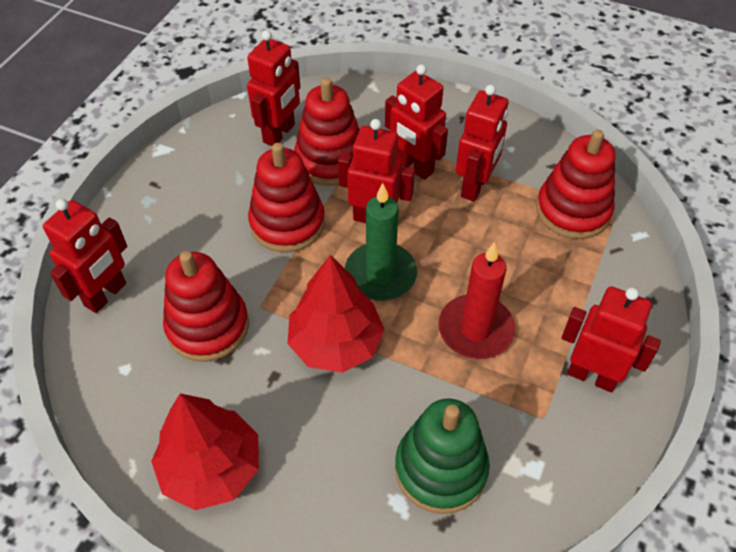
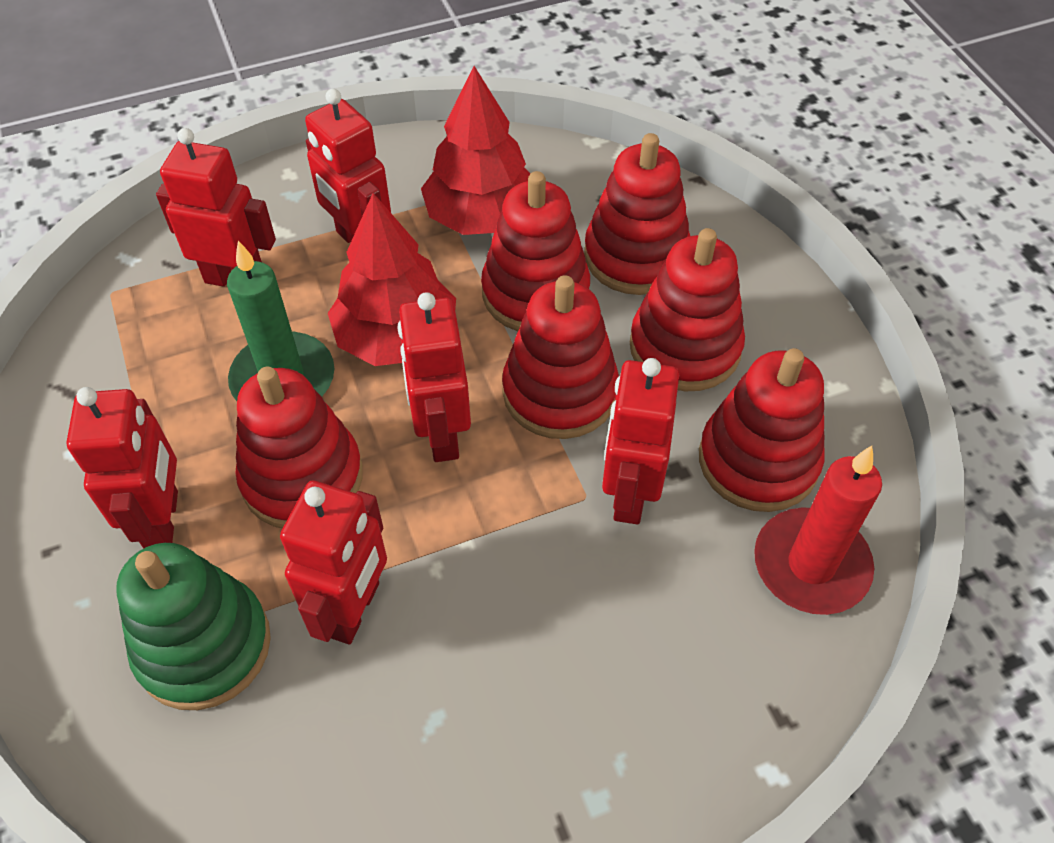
red stacking toy: [163,251,249,362] [248,143,325,252] [294,78,360,186] [536,130,615,239] = 4 -> [236,367,363,528] [481,171,590,331] [502,275,619,439] [584,133,690,295] [630,228,745,391] [699,348,825,512] = 6

